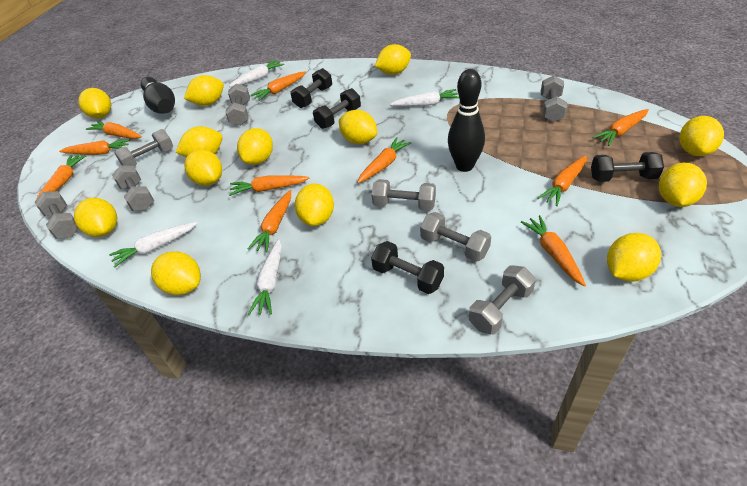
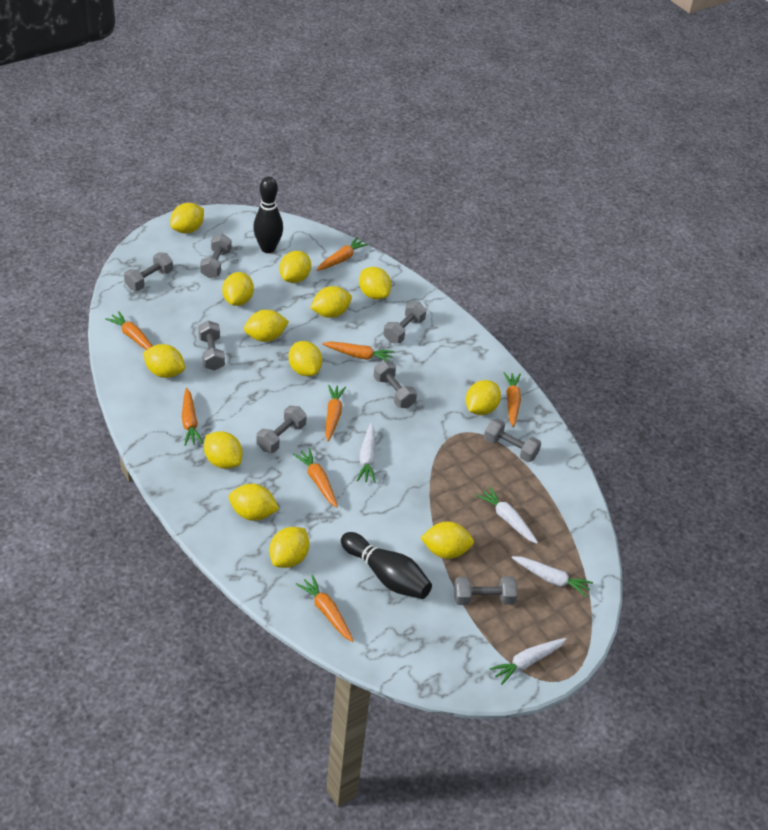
black dumbbell: [290,68,332,108] [313,88,361,129] [371,241,444,294] [591,152,664,182] = 4 -> none = 0
orange carrot: [36,155,86,200] [59,139,130,155] [86,120,142,139] [229,175,310,196] [248,190,291,252] [251,71,306,101] [357,137,411,183] [521,215,586,287] [538,155,587,206] [592,109,649,146] = 10 -> [105,311,153,350] [181,388,203,446] [293,448,338,508] [296,575,353,642] [317,237,369,271] [322,341,394,361] [325,385,346,442] [504,372,521,427] = 8

